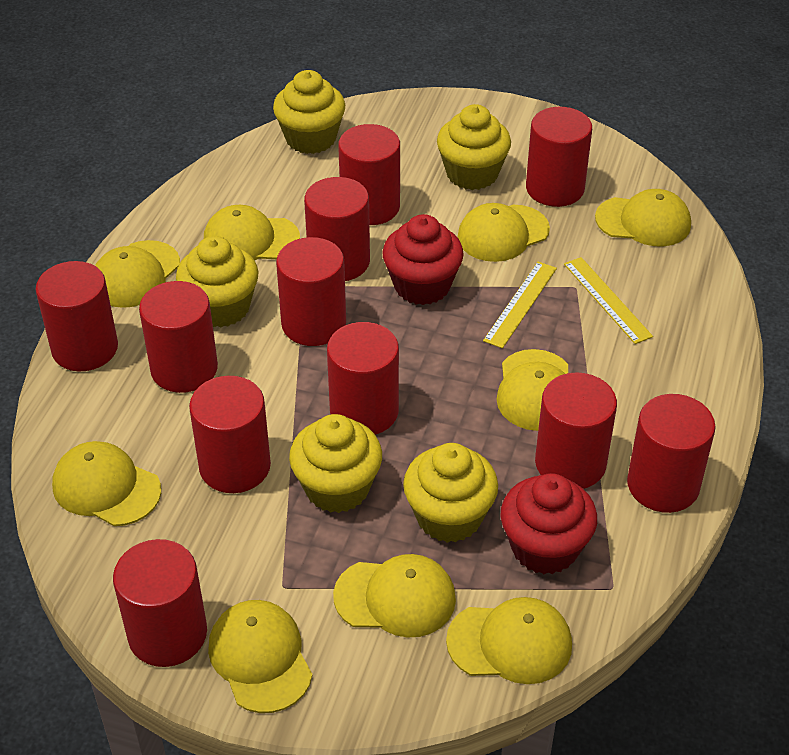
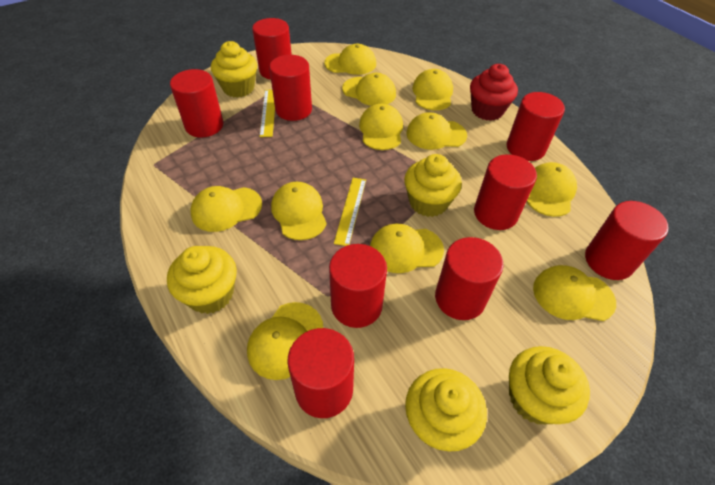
red cupcake: [382,214,464,305] [500,473,597,574] = 2 -> [470,64,518,121] = 1
red cylinder: [36,261,118,371] [113,539,207,667] [139,281,218,393] [189,376,271,493] [276,237,346,346] [304,177,370,281] [327,322,399,435] [338,124,400,225] [526,107,592,207] [535,372,617,489] [627,394,716,513] = 11 -> [170,69,223,138] [252,18,292,80] [269,55,312,121] [287,328,354,418] [329,244,387,328] [435,237,504,320] [474,154,537,230] [507,92,565,161] [585,201,669,280] = 9
yellow cap: [52,441,161,526] [95,240,180,308] [204,205,300,260] [208,600,312,713] [333,554,456,638] [446,597,572,684] [457,203,550,262] [496,349,568,431] [595,189,691,246] = 9 -> [191,186,262,232] [247,302,323,380] [271,182,327,240] [324,44,376,75] [342,73,396,106] [359,104,403,150] [370,224,444,273] [406,112,467,150] [412,69,453,110] [527,162,577,217] [533,265,616,321] = 11

